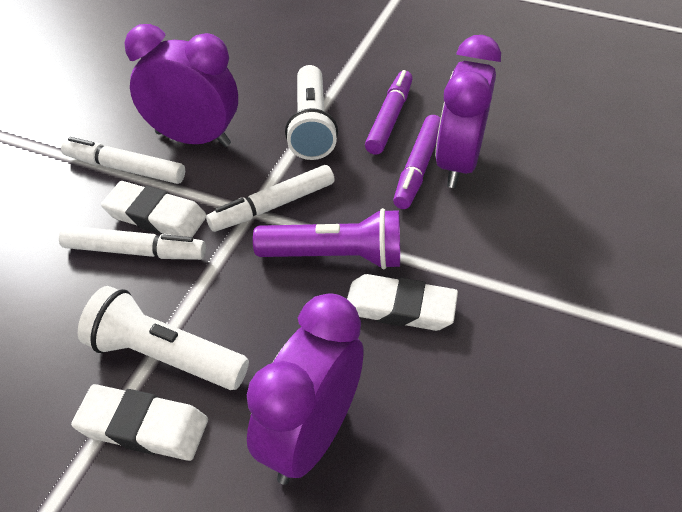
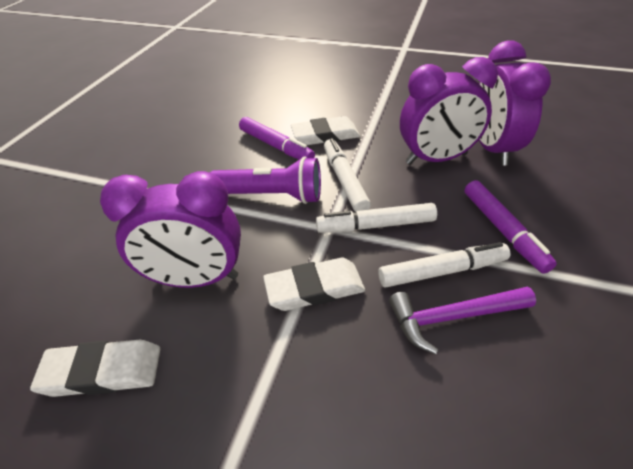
purple hammer: none = 0 -> [389,287,536,354] = 1
white flashlight: [78,286,249,390] [285,65,338,160] = 2 -> none = 0

